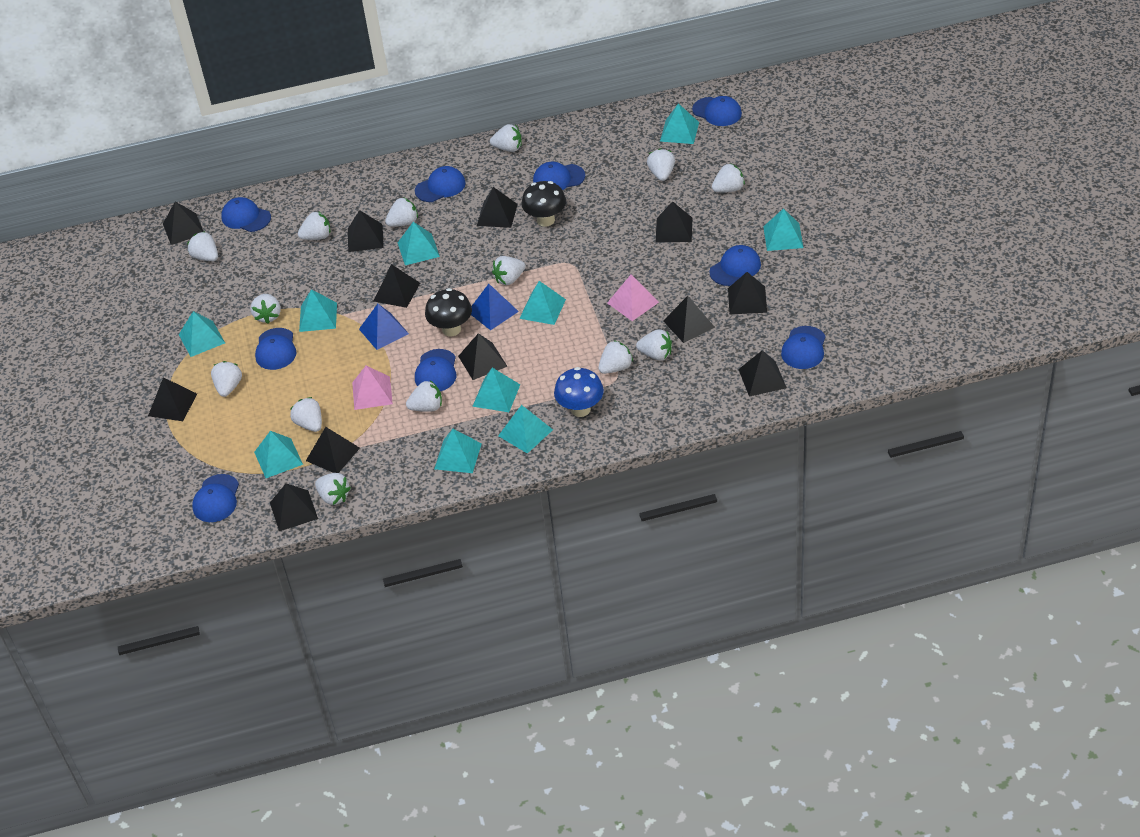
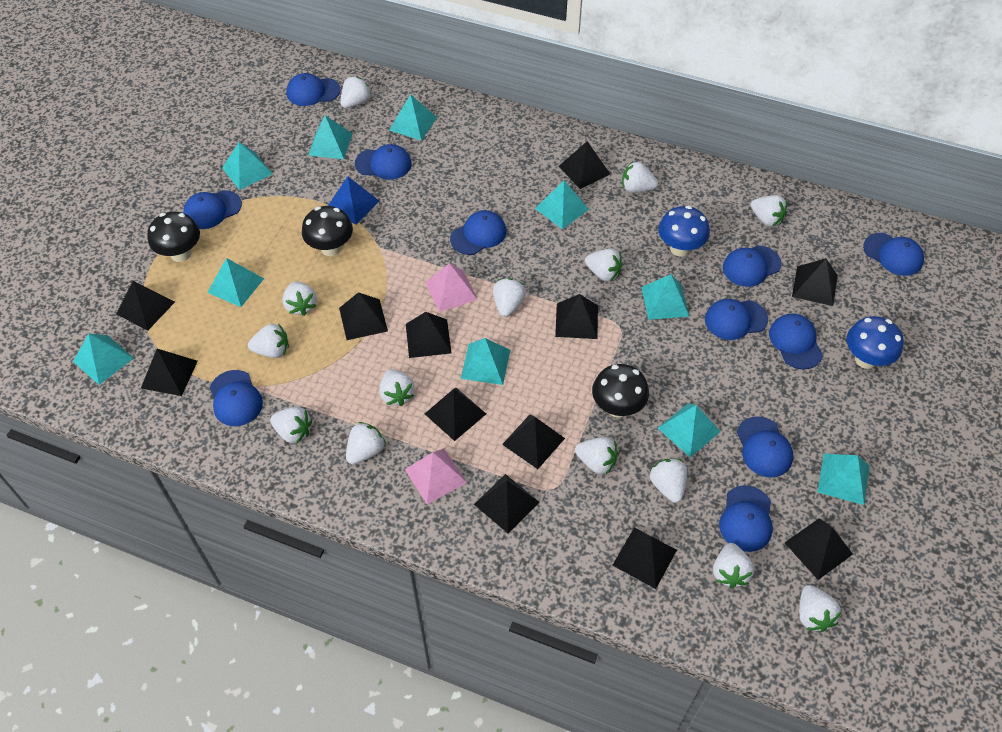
black mushroom: [425,288,472,336] [521,181,566,227] = 2 -> [148,211,200,262] [302,206,353,256] [592,364,649,417] = 3
blue cap: [192,474,239,522] [221,197,271,232] [255,328,297,370] [415,166,466,202] [415,349,457,391] [533,162,585,190] [692,96,742,126] [709,245,761,286] [781,326,826,369] = 9 -> [183,190,242,229] [210,370,263,426] [286,73,341,106] [355,144,412,180] [450,210,506,255] [705,299,768,340] [719,485,773,552] [723,245,782,287] [737,416,793,478] [769,314,823,369] [863,233,924,276] = 11
blue mushroom: [554,367,604,417] = 1 -> [658,206,710,257] [847,316,904,369] = 2
blue pyramid: [359,304,409,350] [471,284,519,330] = 2 -> [328,176,379,225] = 1

